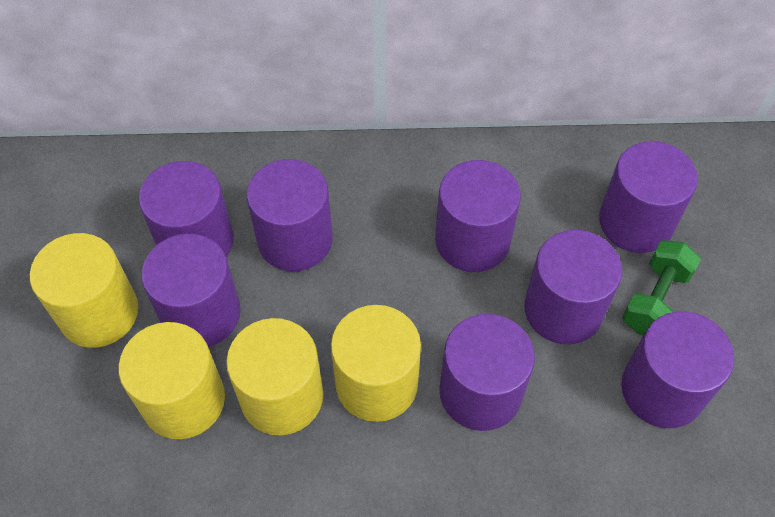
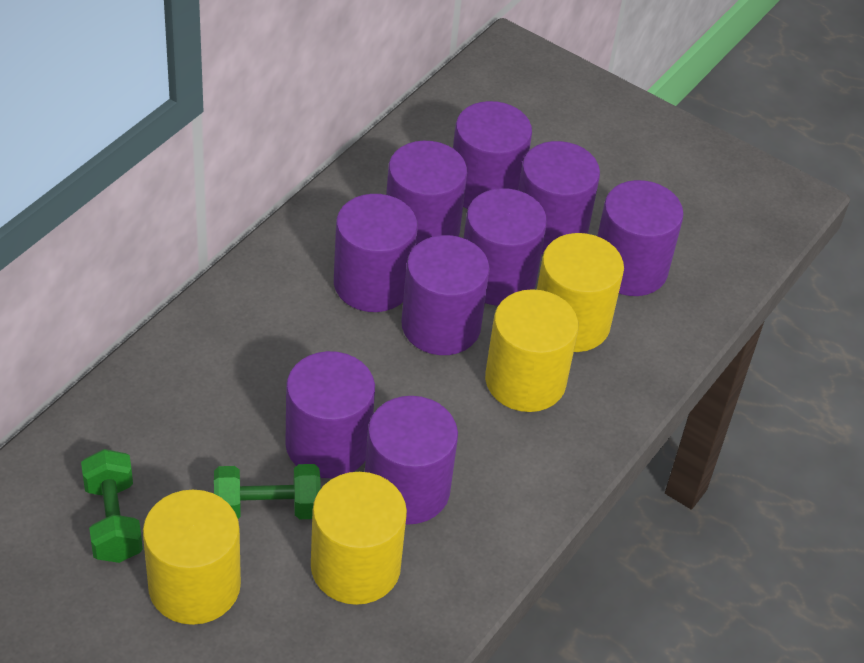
green dumbbell: [622,240,701,335] = 1 -> [81,449,143,563] [214,464,321,519] = 2
purple cylinder: [139,161,234,257] [141,234,241,347] [247,159,333,271] [435,160,521,272] [439,314,535,431] [524,230,622,344] [599,141,698,253] [621,311,734,428] = 8 -> [285,351,375,478] [334,194,418,312] [365,396,458,525] [386,141,467,245] [401,235,490,355] [453,101,532,209] [464,188,547,306] [518,141,600,254] [597,180,684,296] = 9

